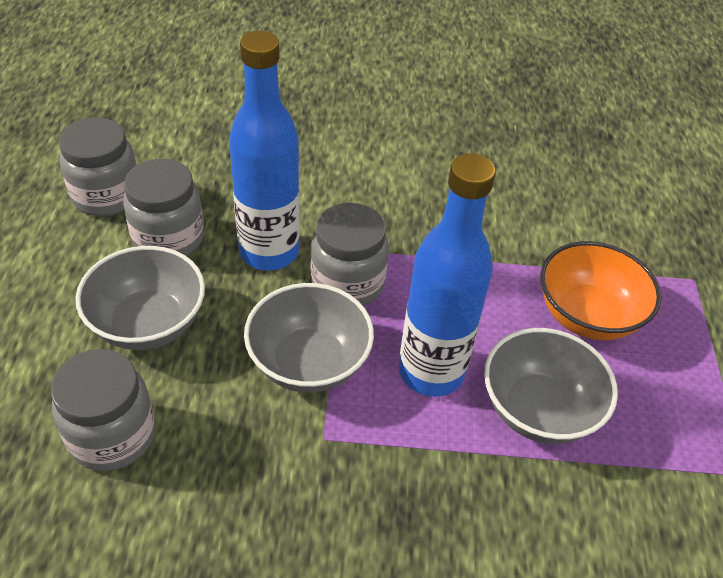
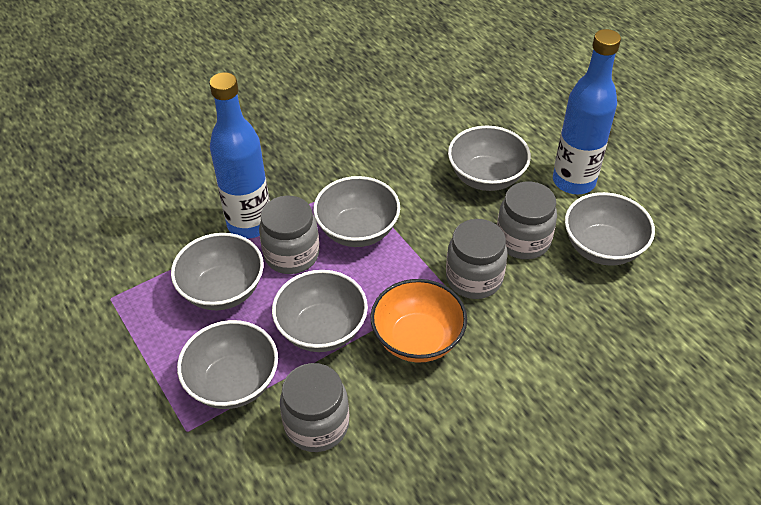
grey bowl: [75,246,205,350] [244,283,374,393] [484,328,618,444] = 3 -> [171,233,264,310] [177,320,278,409] [272,270,368,352] [313,176,400,247] [448,125,531,191] [565,192,655,266] = 6

